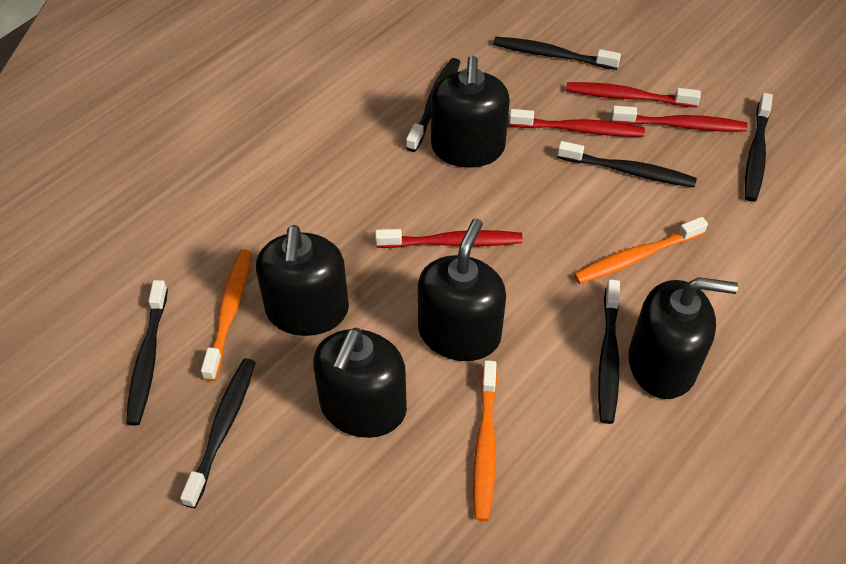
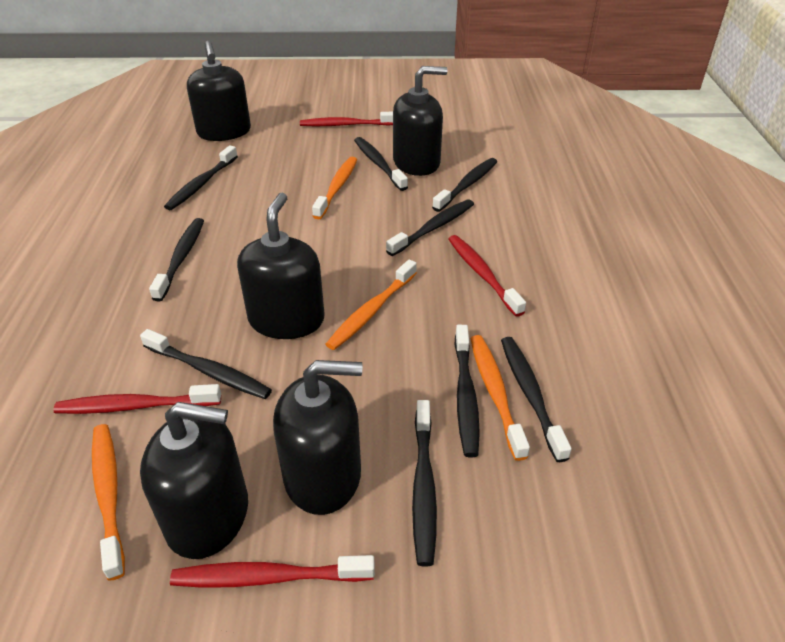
black toothbrush: [126,280,168,425] [180,358,256,508] [406,58,460,152] [493,37,621,70] [557,141,697,187] [598,279,620,424] [745,93,773,202] = 7 -> [140,329,272,399] [149,218,204,302] [164,145,238,210] [354,137,408,191] [386,199,474,256] [412,400,437,567] [432,158,497,212] [454,325,480,457] [501,337,572,462] = 9
orange toothbrush: [201,249,251,381] [473,360,497,521] [574,217,708,284] = 3 -> [92,424,125,581] [312,157,357,219] [325,260,417,350] [470,335,530,461] = 4

